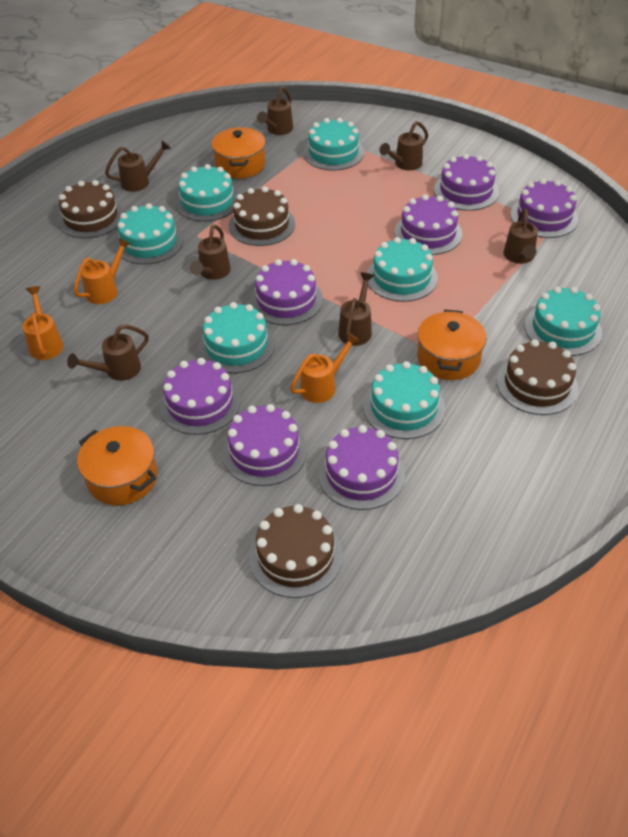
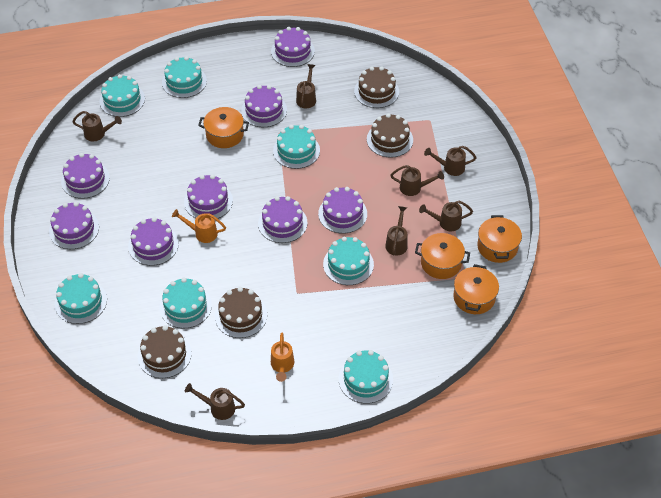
orange pot: [77,426,157,505] [211,127,265,179] [417,310,487,380] = 3 -> [198,107,249,148] [415,233,470,279] [453,264,499,314] [477,215,522,263] = 4
orange watering can: [22,286,63,360] [74,238,131,304] [290,332,360,403] = 3 -> [172,209,226,243] [271,333,294,382] = 2
purple cake: [159,358,241,435] [222,404,307,486] [250,259,323,325] [318,425,405,510] [394,194,462,255] [434,154,499,211] [510,179,578,238] = 7 -> [49,202,99,249] [61,153,110,199] [128,217,179,266] [184,175,233,219] [241,85,287,127] [258,196,308,243] [271,27,315,67] [318,187,367,234] = 8

